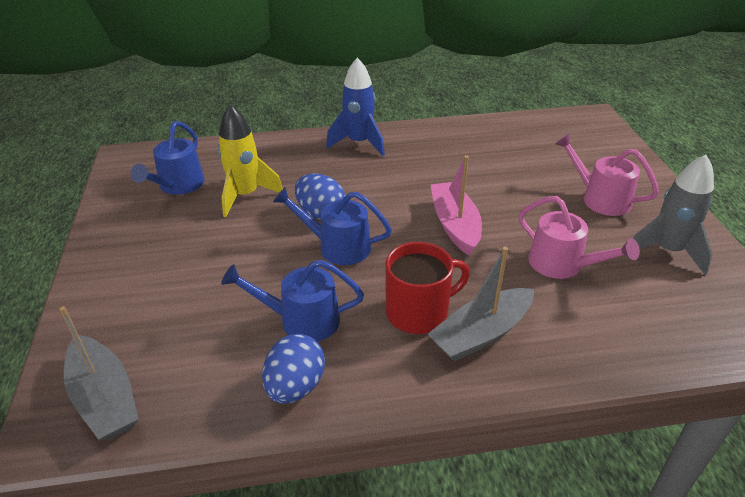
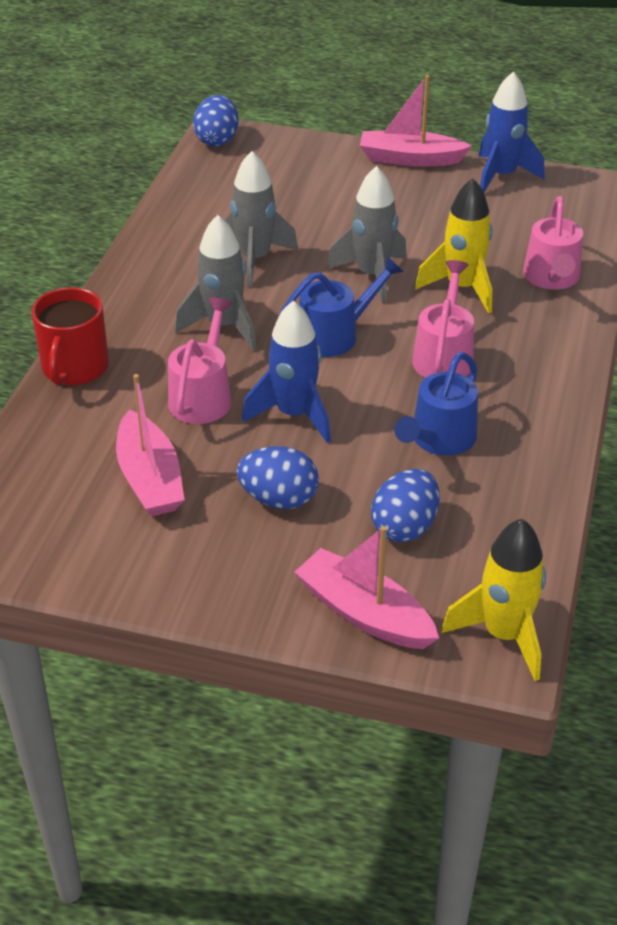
blue egg: [262,334,325,404] [295,173,345,220] = 2 -> [193,95,238,147] [237,446,319,509] [371,469,440,542] = 3
blue rocket: [326,58,385,156] = 1 -> [242,301,331,443] [479,72,544,192] = 2
blue watering can: [131,121,205,195] [221,260,364,342] [273,187,392,265] = 3 -> [276,256,404,357] [395,352,478,456] = 2
grey boat: [60,306,139,440] [427,247,534,361] = 2 -> none = 0
grey rocket: [633,155,714,275] = 1 -> [175,215,257,350] [225,151,298,287] [327,166,407,303] = 3
pink boat: [430,155,482,256] = 1 -> [116,374,185,516] [295,526,439,649] [360,75,472,167] = 3
pink watering can: [519,196,640,279] [555,134,659,216] = 2 -> [168,297,232,424] [412,260,474,378] [523,196,583,290] = 3
yellow rocket: [218,105,283,217] = 1 -> [415,178,492,314] [441,519,546,681] = 2

